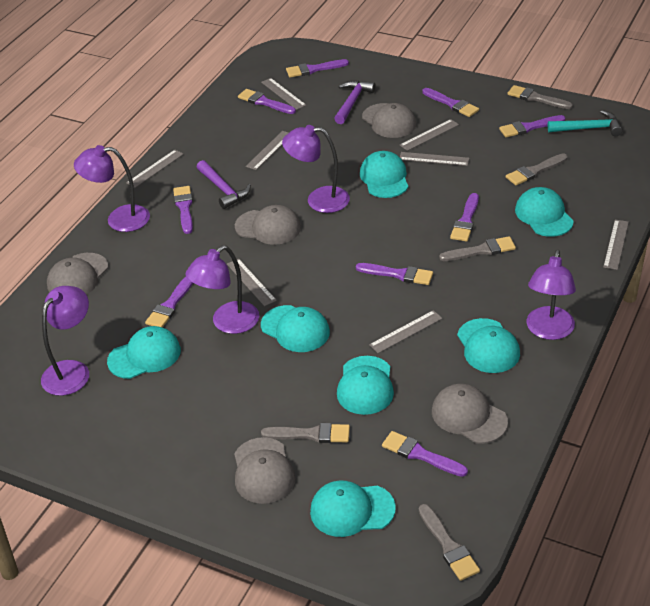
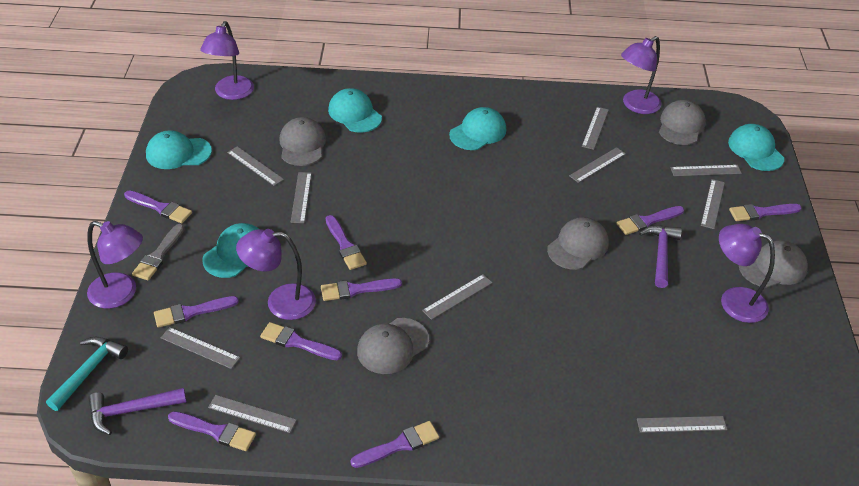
grey brush: [261,423,350,443] [419,504,480,581] [439,236,516,261] [506,153,567,185] [508,85,573,109] = 5 -> [132,224,184,280] = 1
grey ruler: [126,150,184,188] [227,259,277,306] [246,131,289,170] [261,78,306,110] [369,310,442,353] [400,119,459,151] [400,152,469,166] [603,220,629,270] = 8 -> [161,327,240,369] [208,395,297,433] [227,146,284,186] [291,172,312,223] [422,274,492,320] [569,147,626,183] [582,107,609,150] [637,416,727,433] [670,165,742,176] [701,179,725,229] = 10
turquoise cap: [107,326,181,379] [261,305,330,352] [310,481,396,537] [337,356,394,415] [360,151,408,198] [457,318,520,373] [515,187,574,237] = 7 -> [146,130,212,169] [202,223,259,278] [328,88,382,133] [449,107,506,150] [728,124,784,171] = 5

